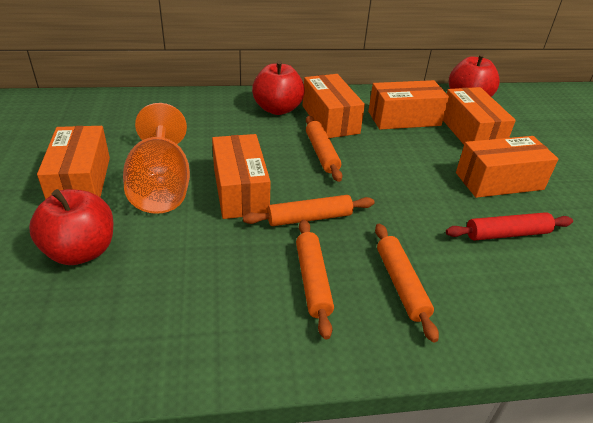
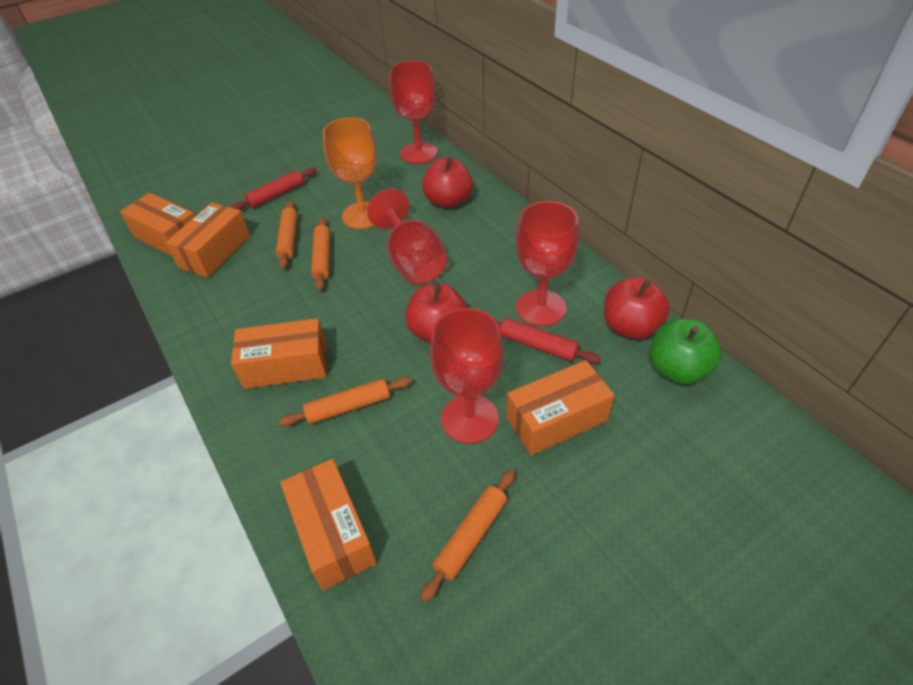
green apple: none = 0 -> [650,319,722,385] = 1
orange box: [37,126,110,200] [212,134,271,219] [302,74,365,138] [368,80,449,130] [443,87,516,145] [456,136,558,198] = 6 -> [120,193,195,256] [165,202,250,277] [231,318,327,389] [280,459,377,591] [507,360,614,455] = 5
red goblet: none = 0 -> [367,189,448,284] [389,61,438,164] [430,308,503,444] [516,201,579,326] = 4
red rolling pin: [446,212,573,241] = 1 -> [231,168,316,210] [496,318,601,364] = 2

